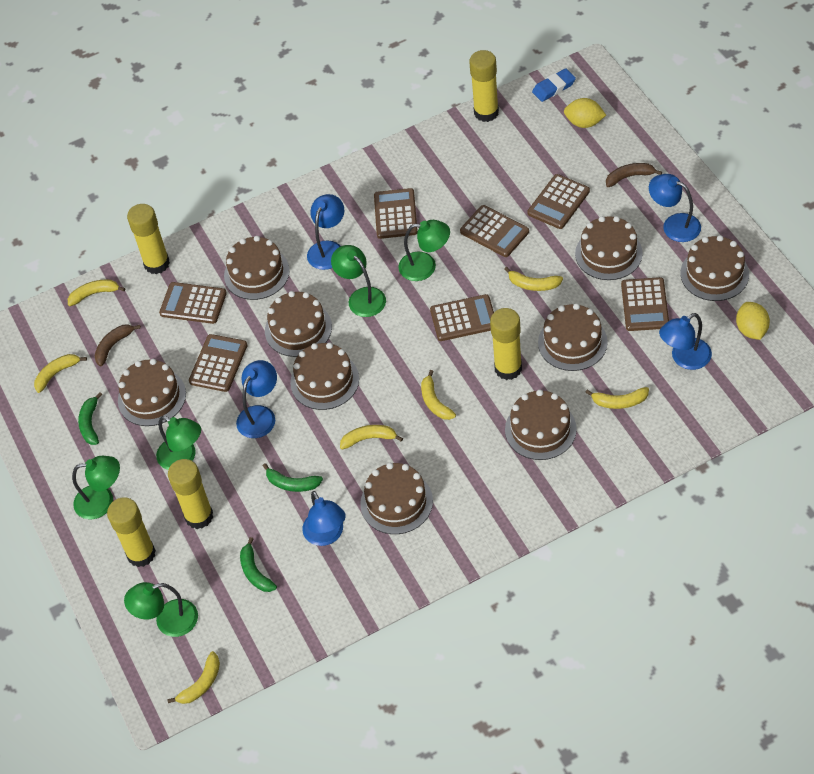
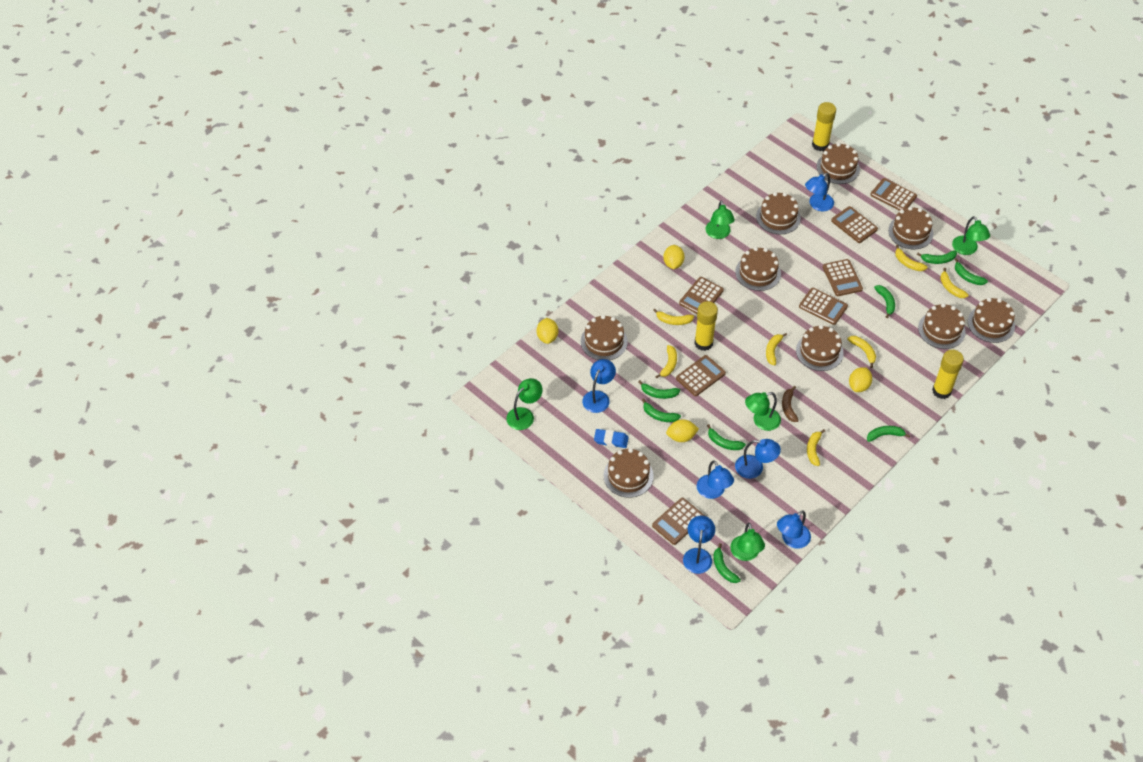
blue lamp: [236,360,277,438] [302,491,346,546] [307,194,344,270] [649,174,701,242] [659,313,712,370] = 5 -> [582,359,616,413] [683,516,715,574] [697,460,734,499] [735,439,781,479] [777,510,811,549] [805,173,834,211] = 6
brown banana: [95,324,141,366] [606,163,662,187] = 2 -> [782,386,799,422] = 1
green banana: [78,392,102,445] [240,537,277,592] [263,463,323,492] = 3 -> [638,380,680,399] [642,398,681,422] [707,424,746,450] [713,543,741,583] [867,426,910,442] [874,285,895,318] [917,250,957,264] [955,258,988,285] = 8
yellow glue stick: [107,497,156,567] [127,204,170,274] [168,459,213,529] [469,50,499,122] [490,308,522,380] = 5 -> [694,301,718,351] [812,102,836,151] [932,350,964,399] = 3
yellow lemon: [564,98,606,128] [736,302,770,340] = 2 -> [537,318,558,344] [663,245,685,269] [666,419,699,442] [849,367,872,392] = 4

